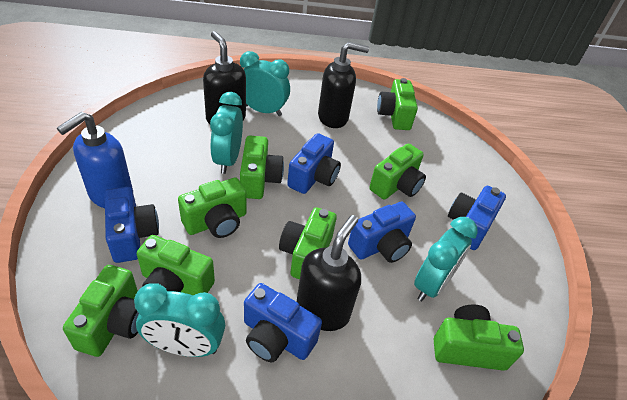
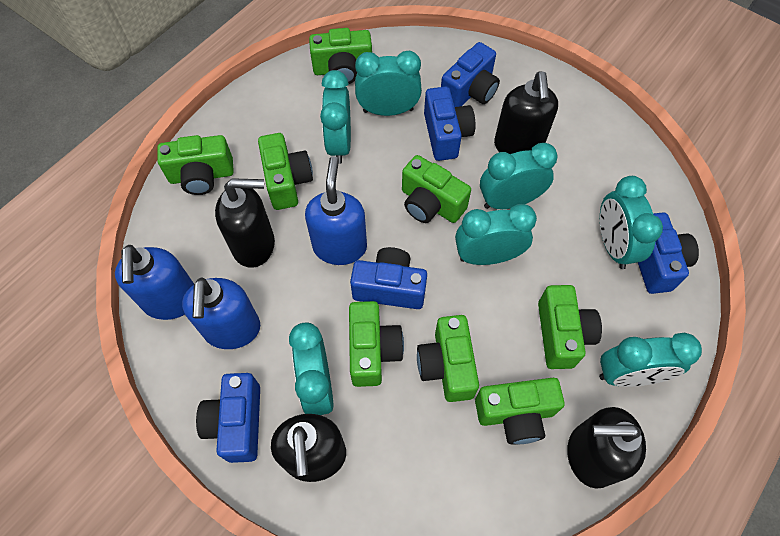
black soap dispenser: [203,31,246,124] [297,215,361,331] [318,42,369,128] = 3 -> [215,178,275,268] [271,414,346,482] [494,71,558,154] [567,407,646,489] = 4
blue soap dispenser: [57,112,133,208] = 1 -> [115,245,194,320] [182,277,260,349] [305,156,367,265] = 3
turquoise clock: [134,283,225,357] [210,92,243,174] [240,51,290,116] [414,217,478,301] = 4 -> [289,322,333,415] [320,70,351,164] [355,50,422,116] [455,204,537,265] [480,143,558,209] [599,333,702,387] [600,176,663,269] = 7

